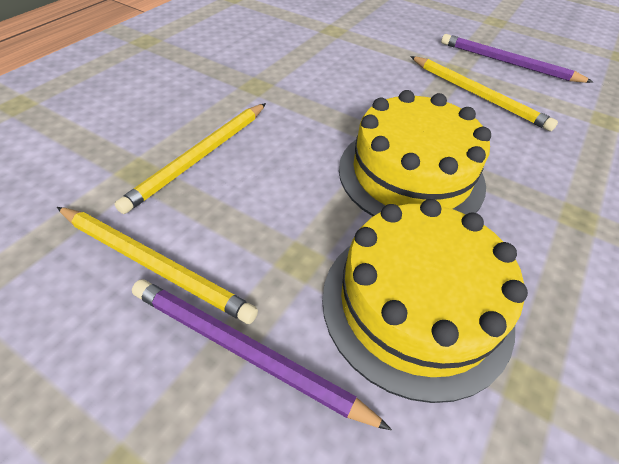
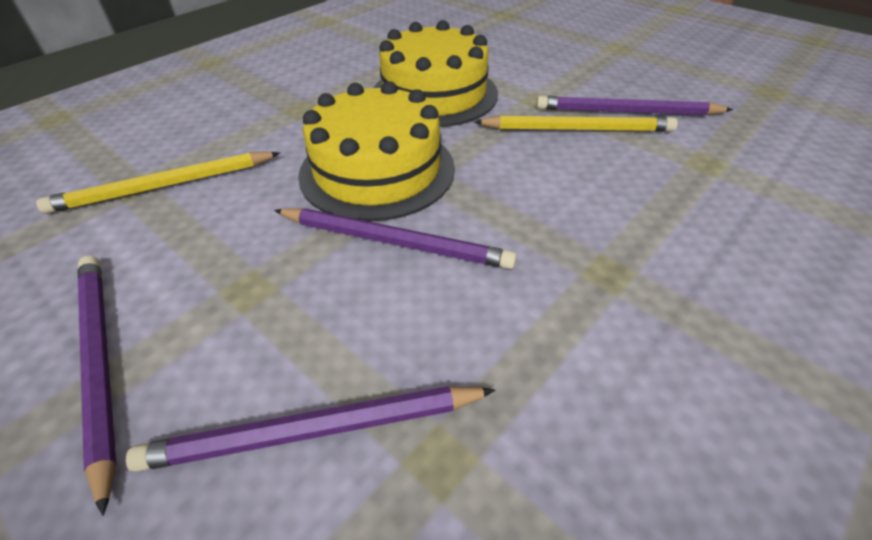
purple pencil: [132,279,392,430] [441,34,593,83] = 2 -> [78,256,116,516] [126,386,496,472] [274,208,517,269] [536,96,733,115] = 4
yellow pencil: [57,207,258,324] [114,103,266,214] [410,56,558,131] = 3 -> [36,152,280,214] [474,115,678,132] = 2

